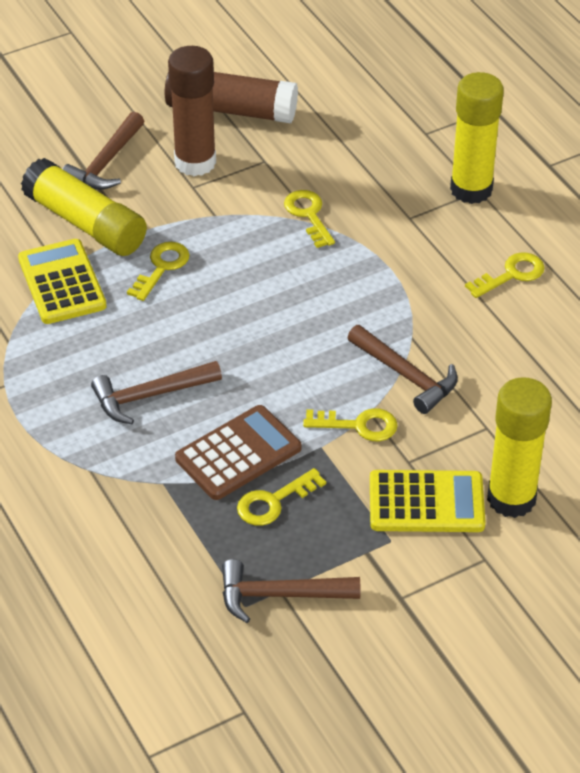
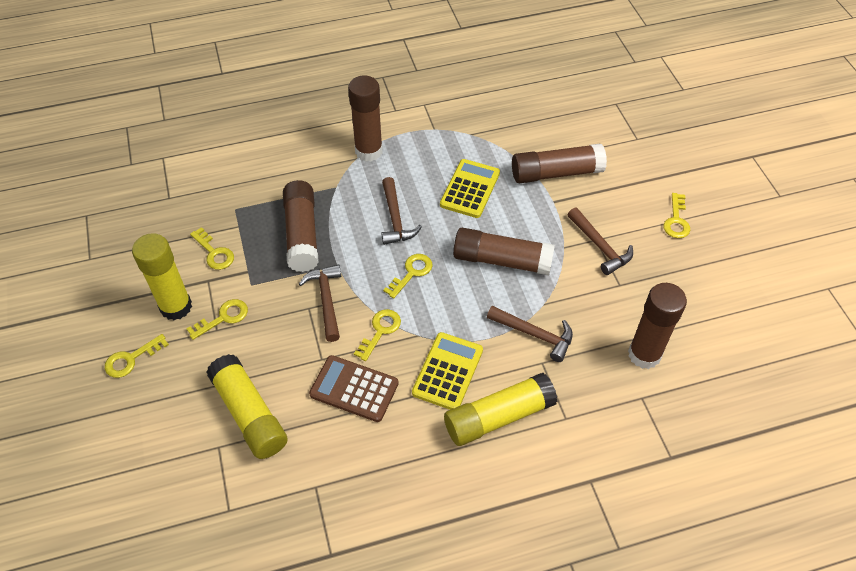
brown glue stick: [165,71,298,123] [168,46,216,176] = 2 -> [283,180,319,272] [348,75,383,161] [453,228,555,275] [512,144,607,183] [628,283,687,369] = 5
yellow key: [127,242,190,301] [237,468,326,526] [284,190,335,248] [303,408,398,441] [465,252,545,298] = 5 -> [105,334,169,378] [187,299,248,340] [190,227,234,270] [354,309,401,361] [383,254,433,299] [663,193,690,238] = 6

